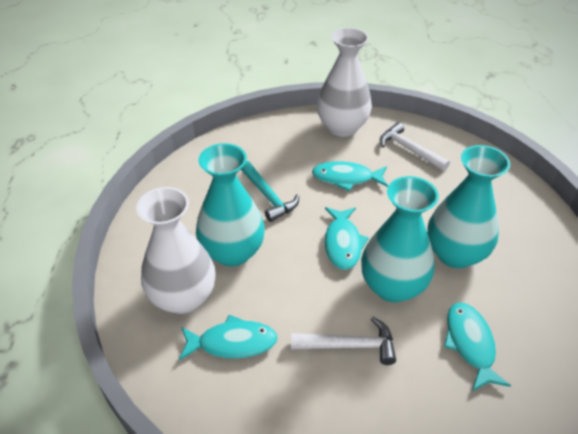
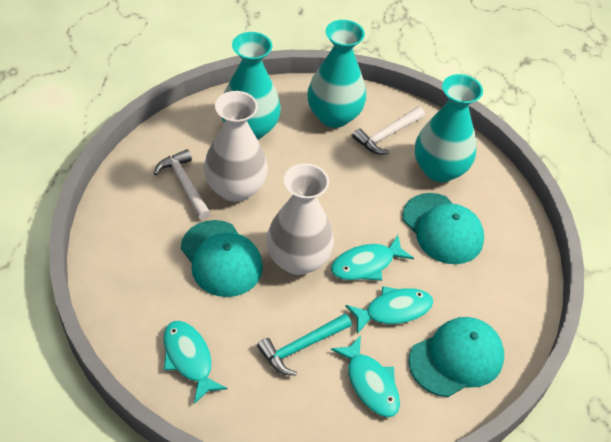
turquoise cap: none = 0 -> [181,220,263,297] [402,193,484,264] [408,317,504,397] = 3

